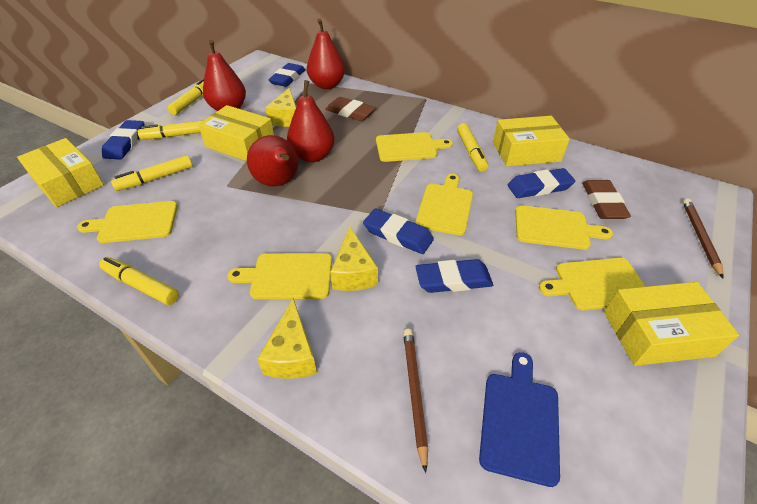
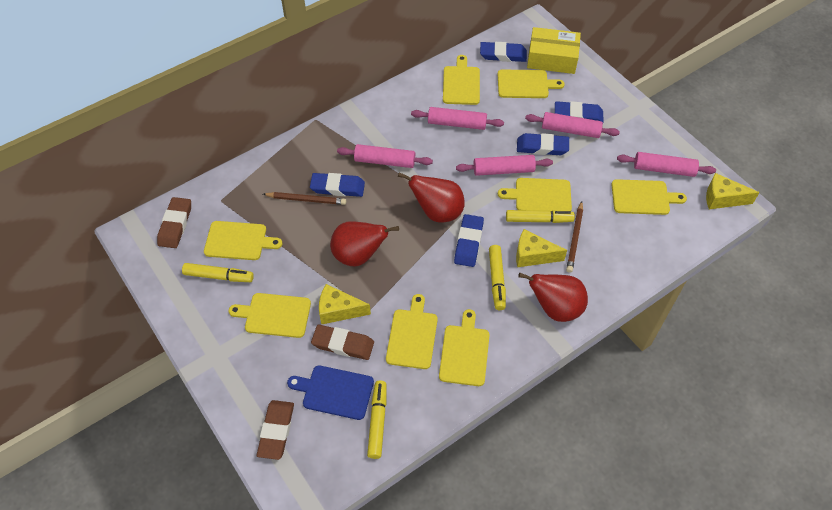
brown eraser: [325,97,376,121] [582,180,631,219] = 2 -> [157,197,191,248] [257,400,294,460] [311,325,374,360] = 3
pink rolling pin: none = 0 -> [337,144,433,168] [411,107,504,130] [456,155,553,176] [525,112,620,138] [617,152,716,177] = 5
red pear: [203,40,246,111] [247,135,298,187] [287,80,335,162] [307,19,345,89] = 4 -> [330,221,399,266] [398,172,465,223] [518,273,588,322] = 3
yellow box: [17,138,104,207] [198,105,274,161] [493,116,570,166] [604,282,739,366] = 4 -> [527,27,581,74] = 1
yellow cutting board: [77,201,178,243] [227,253,332,299] [376,132,453,162] [415,174,473,235] [515,205,613,250] [539,258,646,310] = 6 -> [204,221,282,260] [229,293,311,338] [386,294,438,369] [439,309,489,386] [443,55,480,105] [498,70,565,98] [498,178,572,211] [611,179,687,215] = 8
yellow marker: [99,257,179,305] [111,155,193,191] [138,120,204,140] [167,78,204,115] [457,123,488,172] = 5 -> [182,263,254,282] [367,380,386,459] [489,245,506,310] [506,210,575,223] = 4

